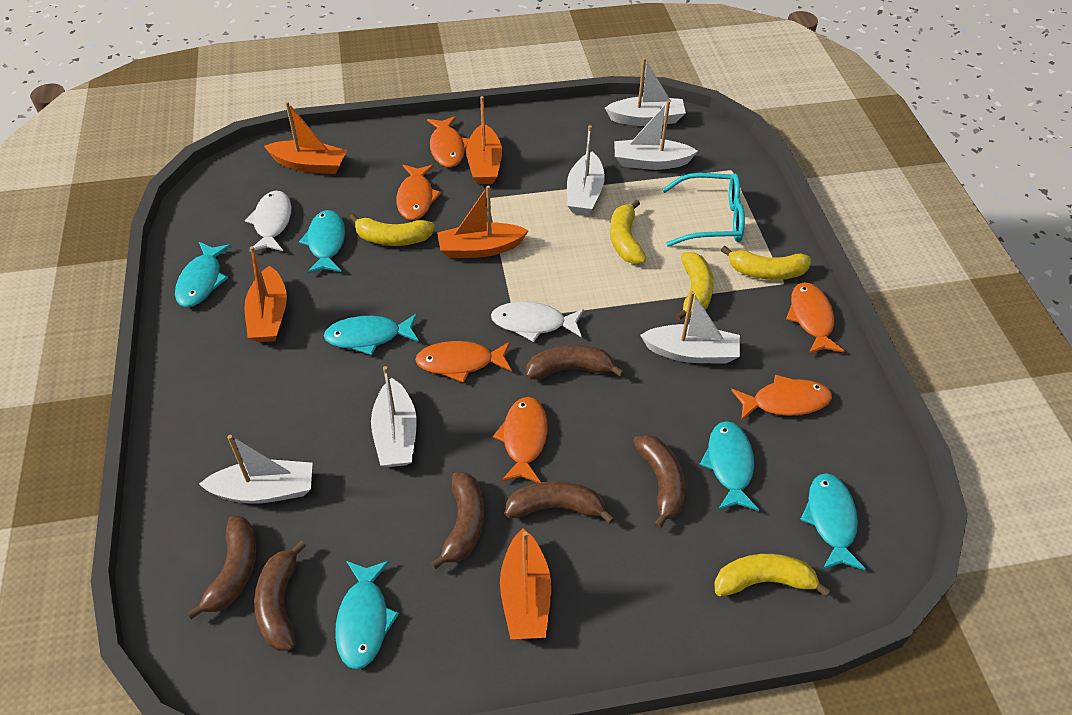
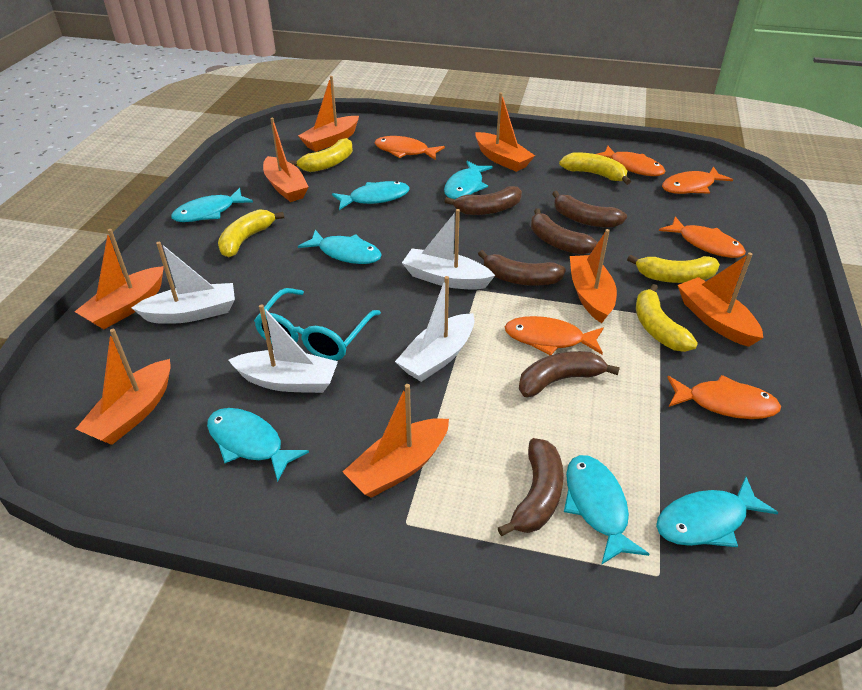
orange boat: [244,246,287,342] [264,101,347,174] [437,186,529,258] [466,96,502,184] [500,528,551,639] = 5 -> [74,229,164,329] [76,329,170,445] [263,118,308,202] [298,76,359,152] [343,384,449,498] [475,92,535,172] [570,229,617,323] [678,253,763,347] = 8
turquoise fish: [175,242,231,307] [299,210,345,274] [324,314,419,355] [335,561,399,669] [699,421,759,511] [800,473,866,570] = 6 -> [171,188,253,222] [207,408,309,482] [298,230,382,264] [332,181,410,210] [444,161,493,199] [564,455,649,565] [656,477,778,547] = 7
white boat: [199,435,313,504] [371,366,417,467] [567,125,605,215] [605,58,686,126] [614,101,698,170] [640,291,740,364] = 6 -> [132,242,235,324] [229,304,338,393] [395,276,474,382] [402,209,495,290] = 4
white fish: [245,191,292,252] [491,302,584,342] = 2 -> none = 0

